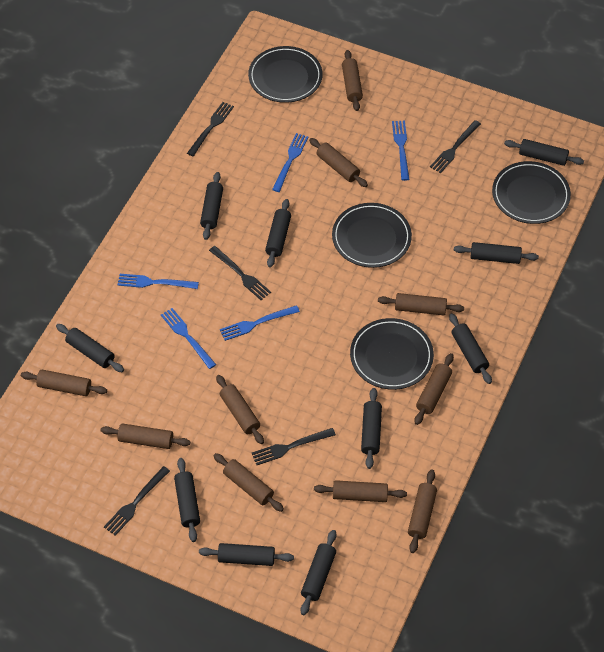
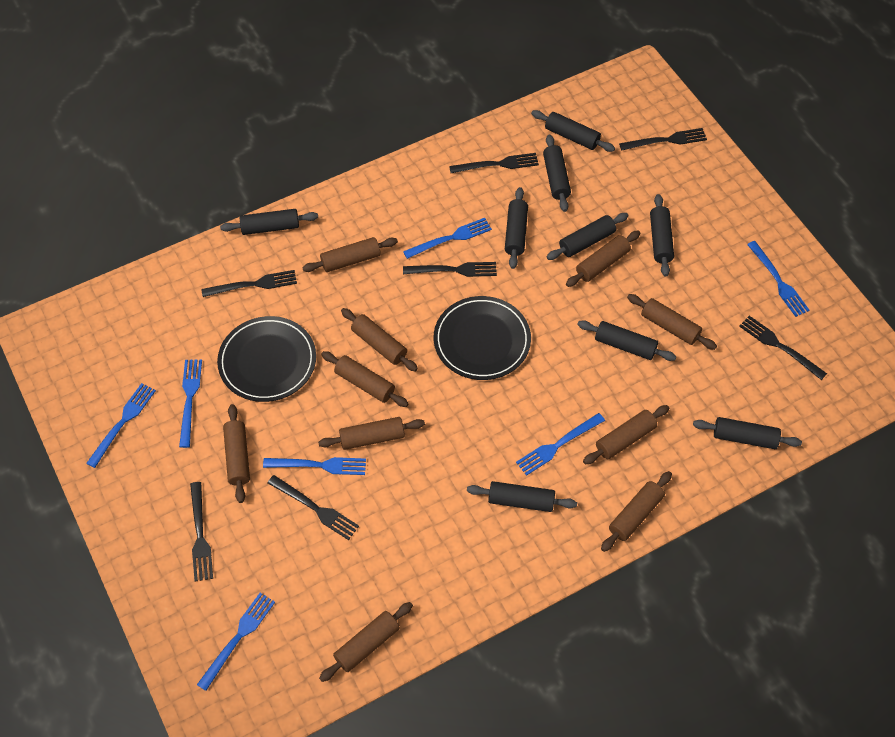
black fork: [104,466,170,536] [187,102,234,156] [209,246,271,300] [252,428,336,465] [430,120,481,173] = 5 -> [190,482,213,582] [201,270,297,297] [268,475,359,540] [403,262,497,277] [449,153,539,173] [619,128,707,151] [739,316,827,380] = 7
black plate: [248,46,323,103] [332,203,412,268] [350,318,434,390] [492,161,571,224] = 4 -> [217,316,316,402] [434,296,531,380] = 2
black rolling pin: [56,324,124,372] [174,458,200,542] [199,543,294,566] [200,172,223,240] [265,199,291,267] [301,530,336,615] [361,388,382,469] [449,313,492,384] [454,242,539,264] [504,139,584,166] = 10 -> [220,209,318,235] [467,481,577,512] [505,187,528,269] [531,110,615,152] [543,134,571,212] [547,213,629,260] [577,320,677,361] [650,194,674,277] [693,417,802,449] = 9
blue fork: [118,274,199,289] [161,308,216,369] [220,305,300,341] [272,133,308,192] [392,121,410,181] = 5 -> [86,383,156,468] [179,360,202,448] [197,593,275,691] [263,457,366,475] [403,218,492,259] [516,413,605,476] [747,241,810,317] = 7

